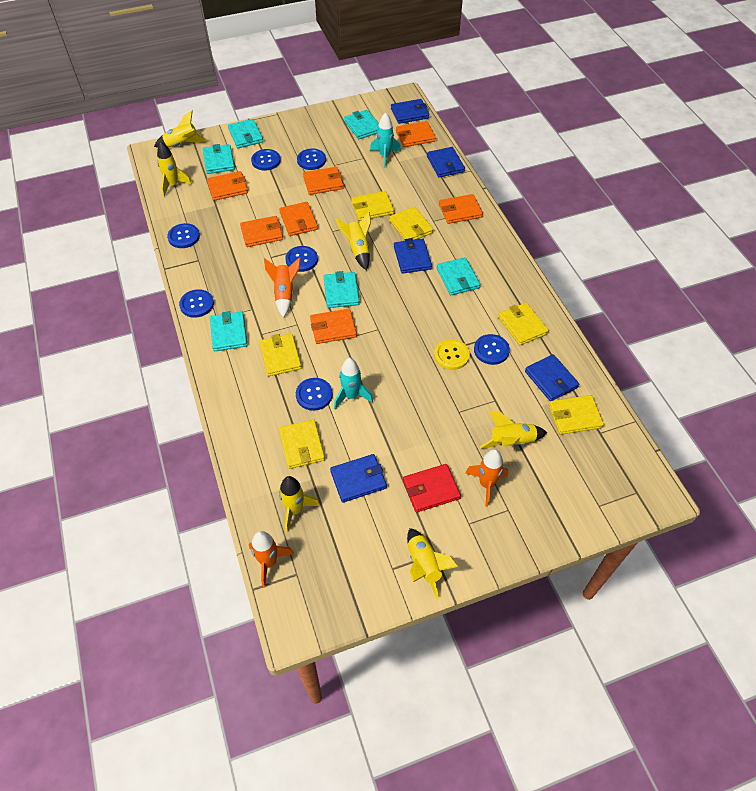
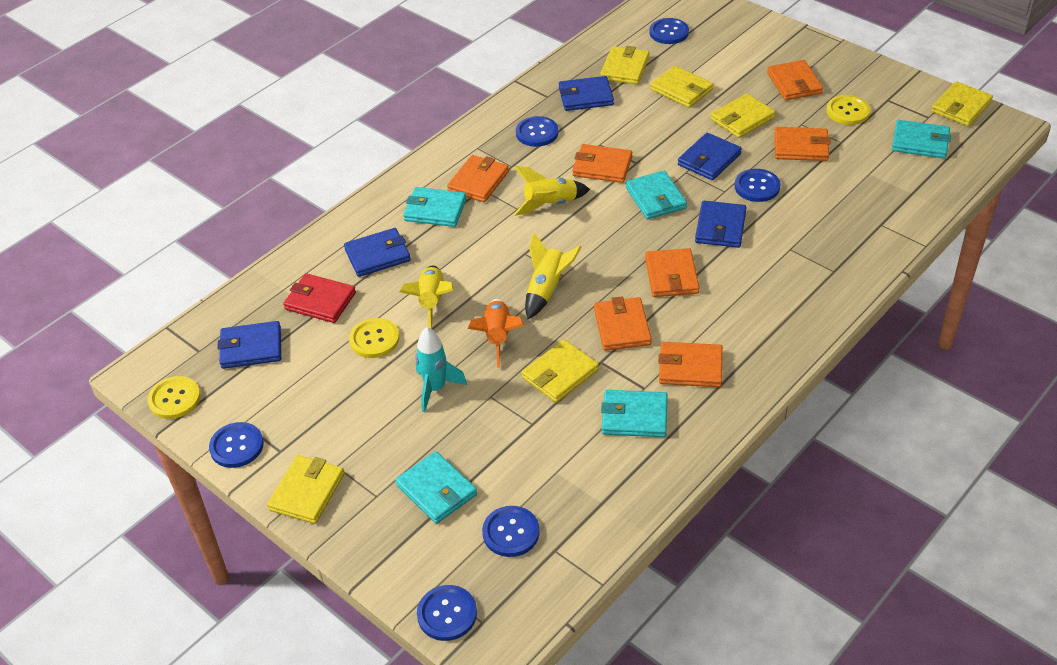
blue button: [167,223,200,248] [179,289,214,318] [251,149,281,171] [285,246,318,272] [296,378,333,411] [297,149,326,170] [474,334,510,365] = 7 -> [209,422,264,468] [417,585,477,641] [482,506,540,557] [516,116,558,147] [649,18,689,44] [735,169,781,202] = 6
orange rocket: [249,531,294,588] [264,257,301,318] [466,449,508,507] = 3 -> [468,299,524,368] = 1
turquoise rocket: [334,358,373,409] [370,112,401,168] = 2 -> [415,327,467,412] = 1
turquoise wallet: [203,144,235,174] [210,311,247,351] [228,119,263,148] [324,271,360,308] [344,110,379,139] [437,257,480,295] = 6 -> [395,451,477,524] [403,187,467,227] [601,390,668,437] [626,171,687,219] [892,120,951,159] = 5
yellow button: [434,339,470,370] = 1 -> [148,376,201,419] [349,318,399,358] [826,95,871,125] = 3
yellow rocket: [154,110,207,148] [157,142,192,197] [278,476,320,533] [336,212,371,270] [407,528,458,600] [480,410,547,449] = 6 -> [400,266,454,329] [514,166,590,216] [525,233,582,319] = 3

